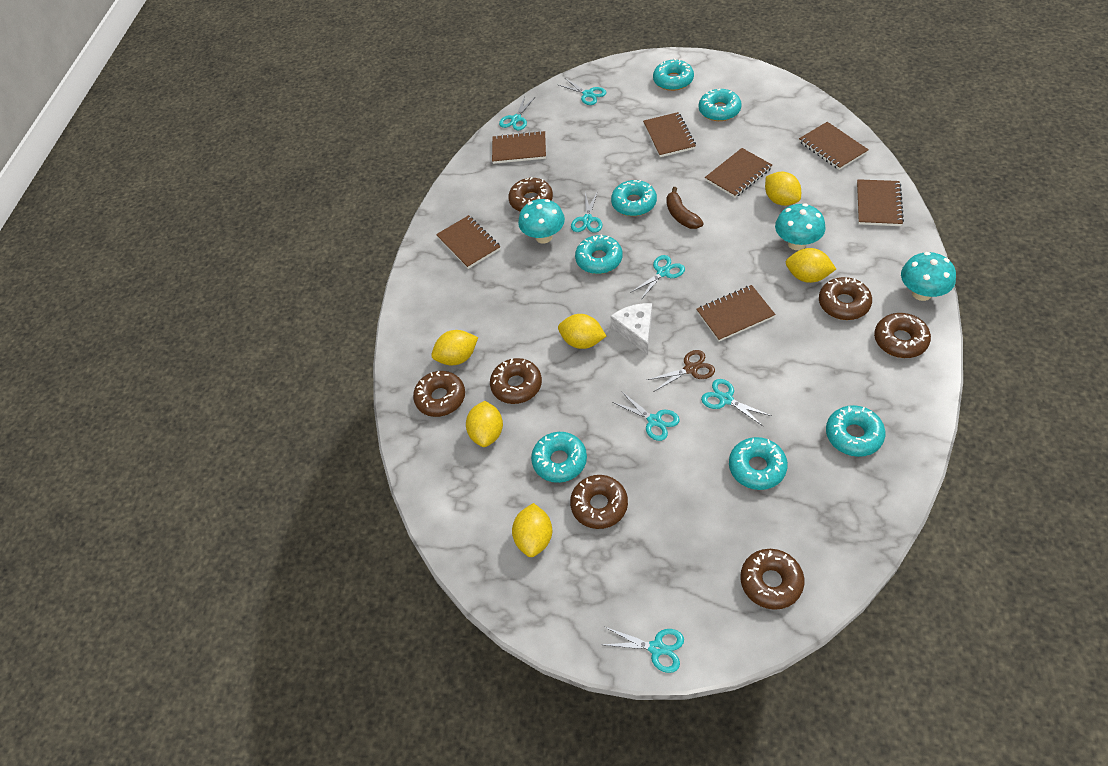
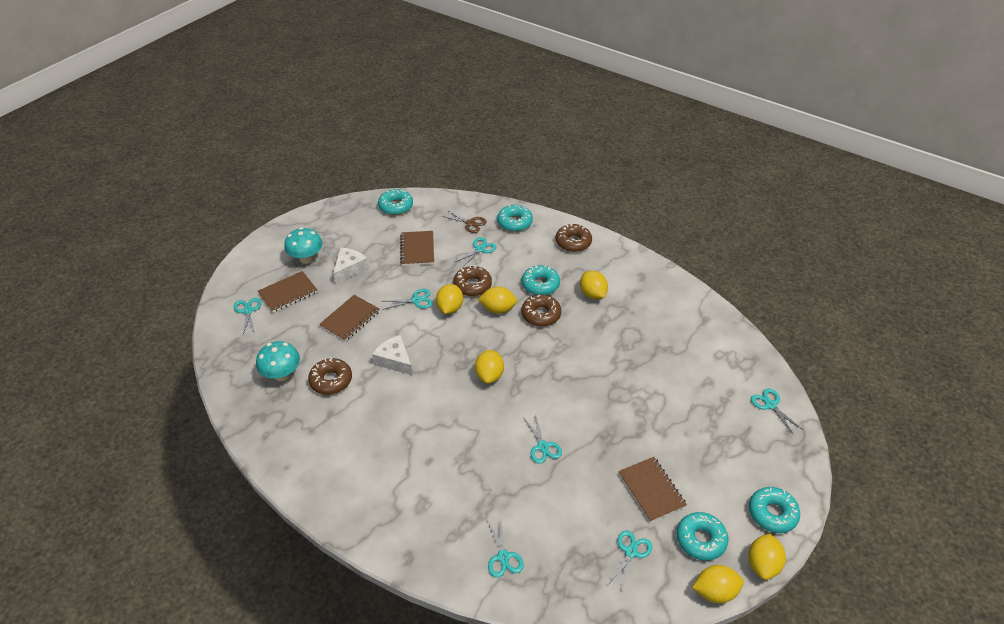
brown banana: [666,187,704,229] = 1 -> none = 0
brown donut: [413,371,465,417] [490,358,542,404] [508,177,553,212] [570,475,628,529] [740,549,804,610] [819,277,872,320] [874,313,931,358] = 7 -> [308,358,352,395] [453,265,492,296] [521,295,561,327] [556,223,592,252] = 4
brown notebook: [436,215,501,269] [492,131,546,164] [643,112,696,157] [696,285,776,342] [705,148,772,198] [799,122,869,170] [857,179,904,226] = 7 -> [258,271,317,313] [319,295,380,342] [400,231,434,266] [619,457,687,522] = 4
turquoise donut: [531,432,587,483] [575,234,623,274] [611,180,657,216] [653,58,694,91] [699,89,742,121] [729,437,788,490] [826,405,885,457] = 7 -> [378,189,413,215] [497,205,533,232] [522,265,560,295] [677,512,728,561] [749,487,800,533] = 5
turquoise mushroom: [518,199,565,243] [775,203,826,250] [901,252,956,301] = 3 -> [256,341,300,381] [284,228,323,264] = 2
white cheese: [610,303,652,355] = 1 -> [333,248,369,284] [372,335,412,375] = 2

